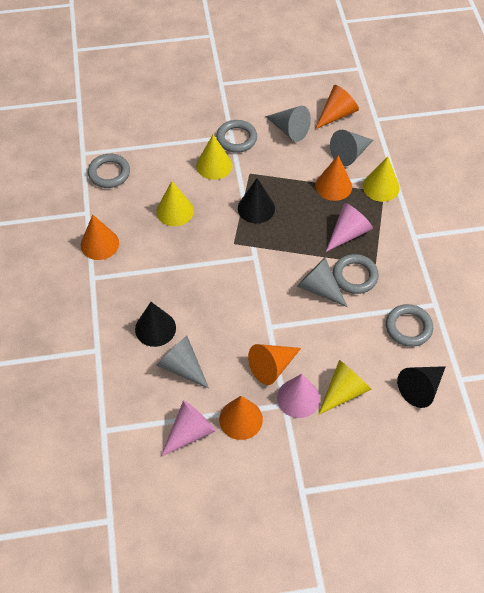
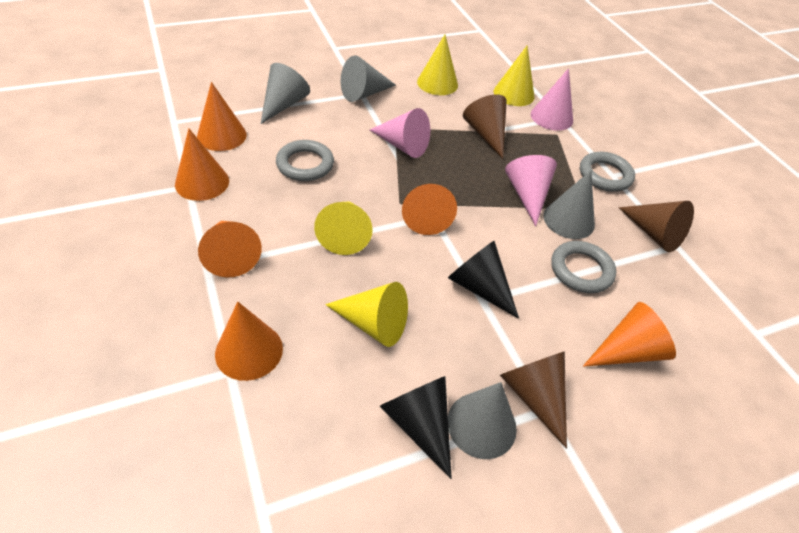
black cone: [135,302,176,347] [238,178,275,223] [397,366,446,408] = 3 -> [380,376,452,479] [448,241,519,319] = 2
brown cone: none = 0 -> [463,94,507,159] [500,351,567,449] [619,201,694,252] = 3
grey ring: [88,154,130,188] [216,120,257,153] [333,254,379,294] [386,304,433,347] = 4 -> [276,140,334,181] [551,241,616,293] [580,152,635,192] = 3
orange cone: [81,215,119,260] [219,396,263,440] [248,344,301,385] [315,85,359,129] [315,155,352,201] = 5 -> [175,128,229,201] [197,82,247,151] [198,221,262,278] [215,302,283,381] [402,184,457,235] [583,302,676,367] = 6

